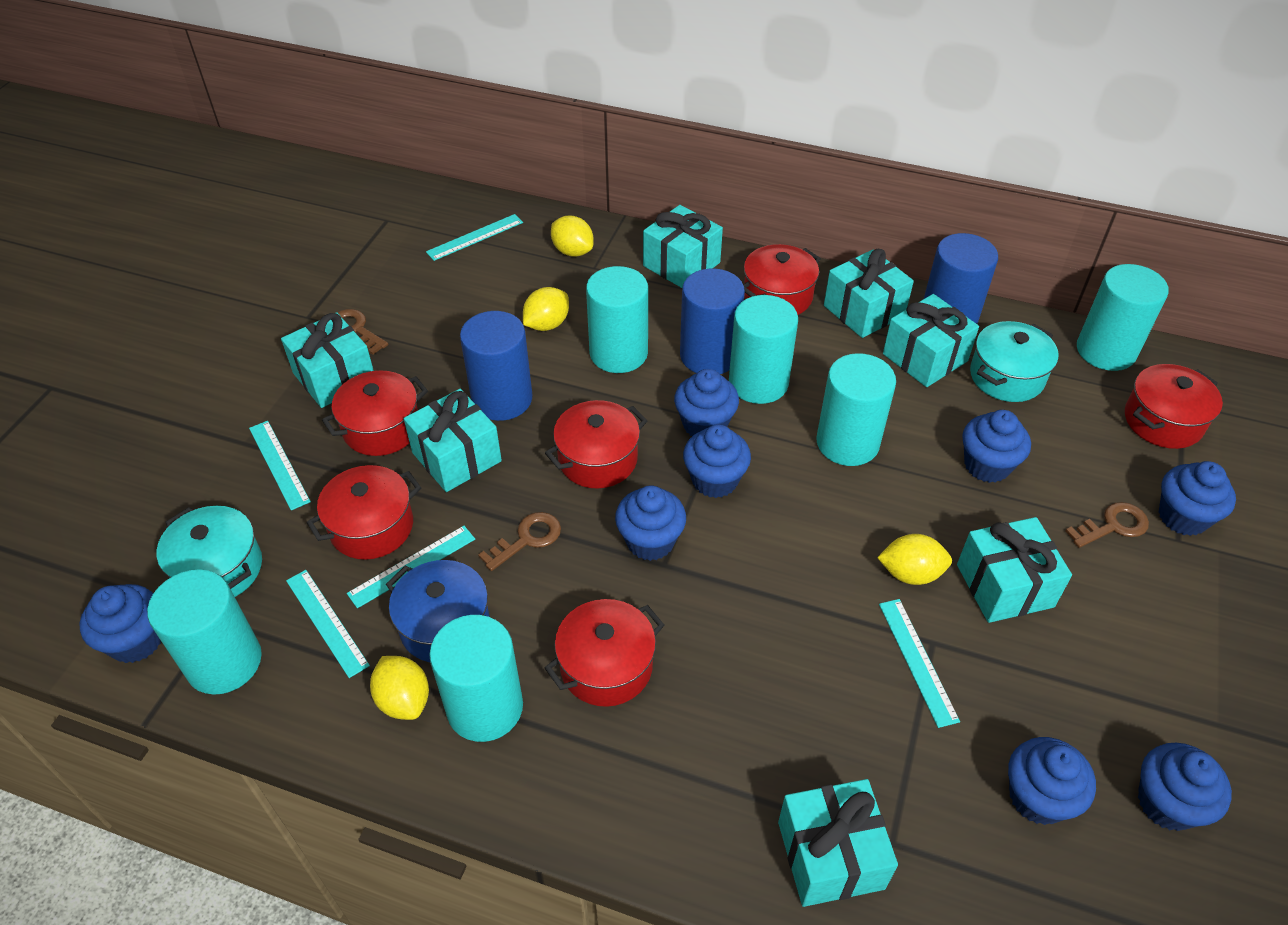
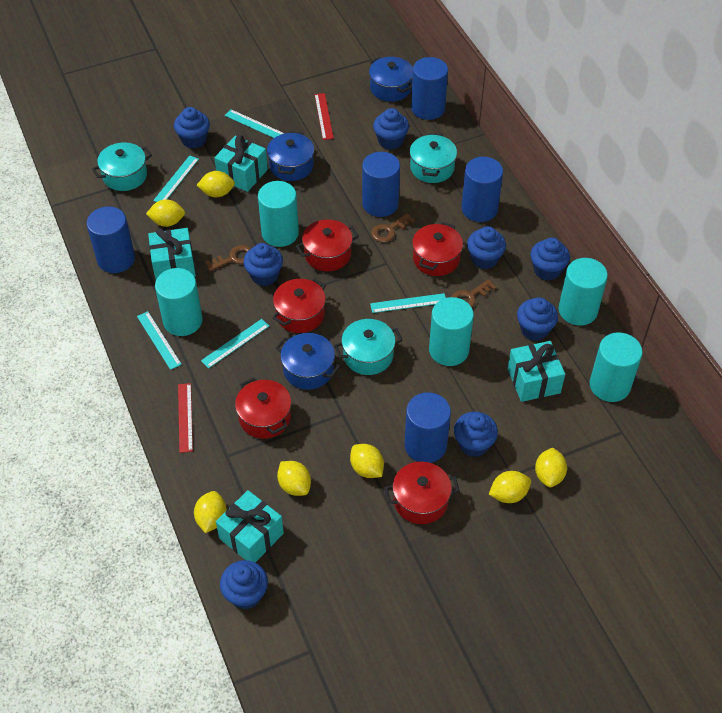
blue cylinder: [460,311,532,421] [680,269,745,374] [924,233,998,324] = 3 -> [87,207,135,273] [362,152,400,217] [404,392,451,463] [411,57,448,120] [461,157,503,222] = 5
blue pot: [386,560,490,663] = 1 -> [267,131,314,181] [276,333,340,390] [369,57,413,102] = 3
red pot: [307,465,421,560] [322,371,428,456] [545,400,647,488] [545,599,664,707] [743,244,821,315] [1125,364,1223,449] = 6 -> [235,377,291,439] [272,278,326,333] [296,219,359,271] [384,462,460,524] [412,222,463,276] = 5
red ruler: none = 0 -> [178,383,193,453] [315,93,334,140] = 2
turquoise cylinder: [147,569,262,695] [429,615,523,742] [586,266,648,373] [729,295,798,404] [816,353,896,466] [1077,264,1169,371] = 6 -> [155,268,203,336] [258,181,299,247] [429,297,474,366] [559,258,608,326] [590,332,643,402] = 5
turquoise gift: [281,312,374,408] [404,389,502,492] [643,205,723,288] [778,779,898,907] [824,249,914,338] [883,294,979,387] [957,517,1072,623] = 7 -> [148,228,196,280] [214,135,268,192] [216,490,284,562] [507,341,565,402] = 4
turquoise pot: [156,506,262,597] [970,321,1059,402] = 2 -> [92,142,152,191] [334,319,403,375] [410,133,457,183] = 3
yellow lemon: [370,656,429,720] [523,287,569,331] [551,215,594,257] [877,534,952,585] = 4 -> [146,199,185,227] [194,491,227,533] [197,171,235,197] [277,461,311,496] [350,444,384,478] [489,471,531,503] [535,448,567,487] = 7

